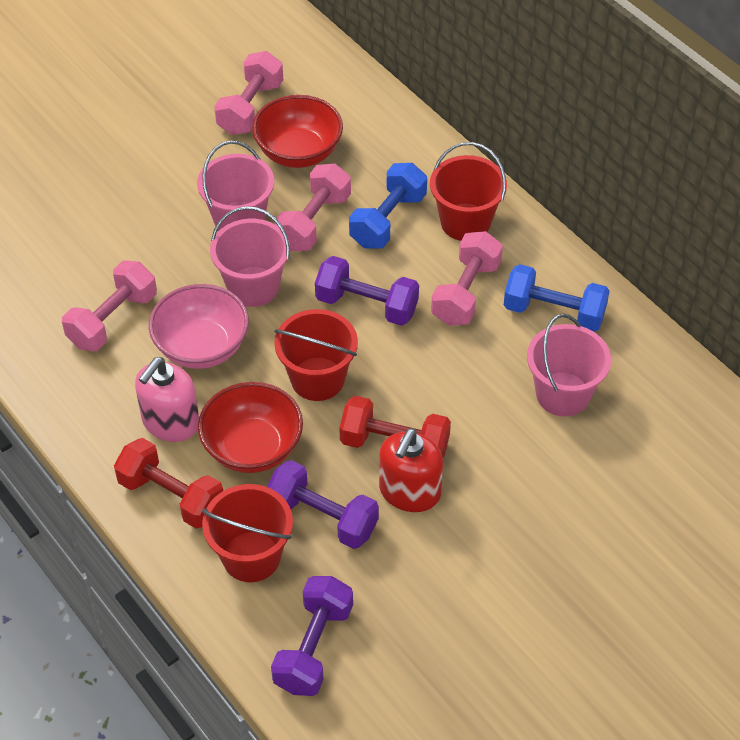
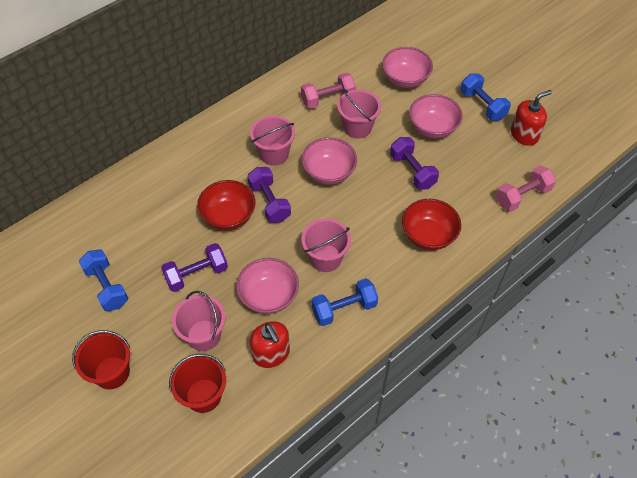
blue dumbbell: [349,163,427,249] [504,264,610,332] = 2 -> [78,249,129,311] [311,278,378,326] [460,73,511,121] = 3
pink bowl: [149,284,249,369] = 1 -> [236,258,299,314] [302,137,357,185] [382,47,433,88] [409,94,463,138] = 4
pink bucket: [197,141,274,231] [210,206,290,307] [527,314,611,416] = 3 -> [172,291,226,351] [250,116,295,166] [301,218,351,272] [337,89,381,139] = 4
pink dumbbell: [62,261,157,351] [214,51,283,135] [274,164,351,251] [431,231,503,326] = 4 -> [301,73,356,109] [496,166,556,211] = 2
pink soap dispenser: [135,357,199,442] = 1 -> none = 0
red bucket: [202,484,293,582] [274,309,358,401] [430,142,507,241] = 3 -> [72,330,130,389] [169,354,226,413] = 2
red dumbbell: [114,438,223,529] [340,396,451,458] = 2 -> none = 0
red soap dispenser: [379,428,443,512] = 1 -> [250,321,290,368] [511,90,552,146] = 2

